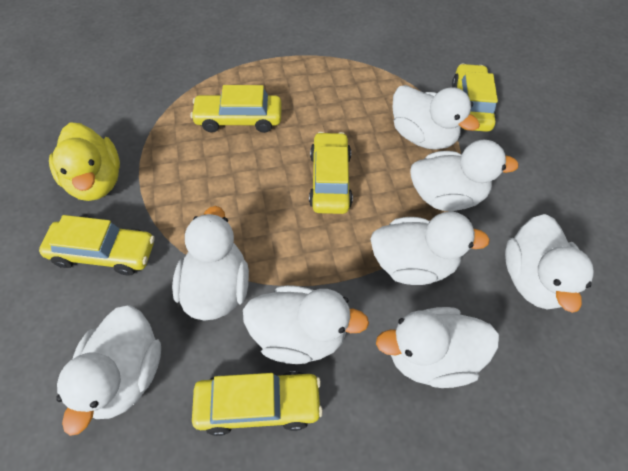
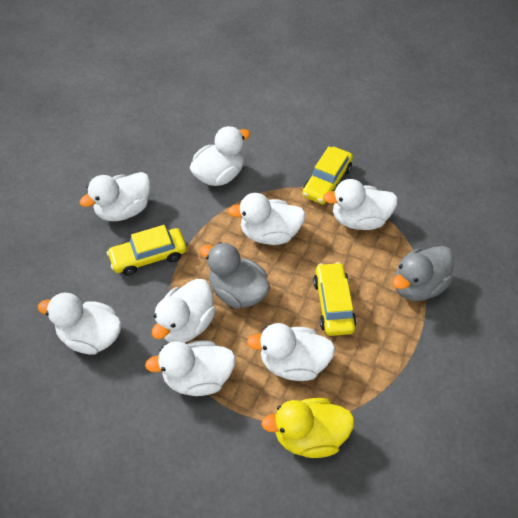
grey duck: none = 0 -> [200,242,270,309] [393,246,454,301] = 2
yellow car: [39,215,155,276] [190,85,282,133] [192,371,323,436] [309,132,353,214] [452,63,498,132] = 5 -> [107,225,187,276] [302,146,353,204] [313,262,356,336] = 3

